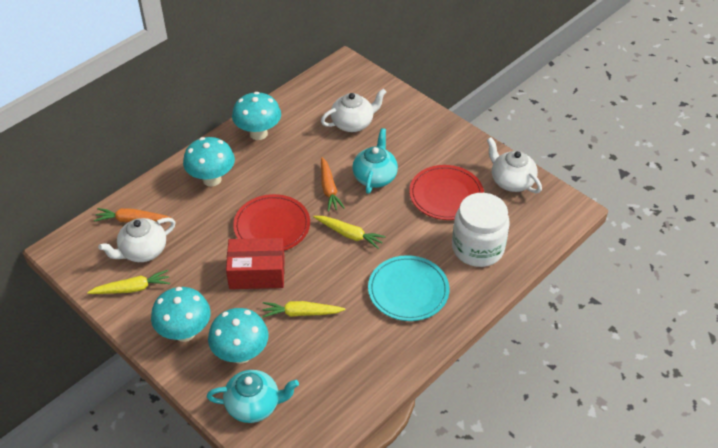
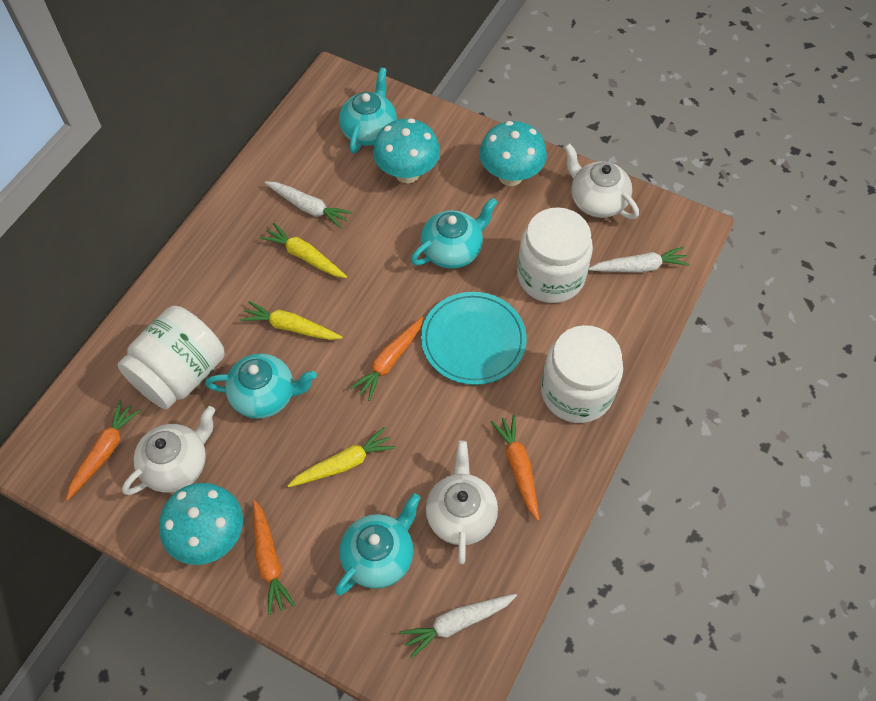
orange carrot: [94,208,171,222] [321,157,345,212] = 2 -> [66,400,141,501] [253,500,295,615] [350,317,423,401] [491,415,539,521] = 4
red box: [226,238,285,289] = 1 -> none = 0
red plate: [233,194,310,251] [409,165,484,220] = 2 -> none = 0
turquoise mushroom: [151,287,211,342] [183,137,235,187] [208,308,268,364] [232,92,281,140] = 4 -> [159,483,243,565] [373,118,440,184] [479,121,547,186] = 3
turquoise teapot: [207,370,299,423] [352,128,398,194] = 2 -> [205,353,317,419] [335,493,421,595] [339,67,397,154] [411,198,498,269] = 4
white carrot: none = 0 -> [265,181,352,229] [400,594,517,658] [589,246,690,273] = 3
white jar: [452,193,510,267] = 1 -> [118,306,225,410] [517,207,593,303] [541,325,623,423] = 3

